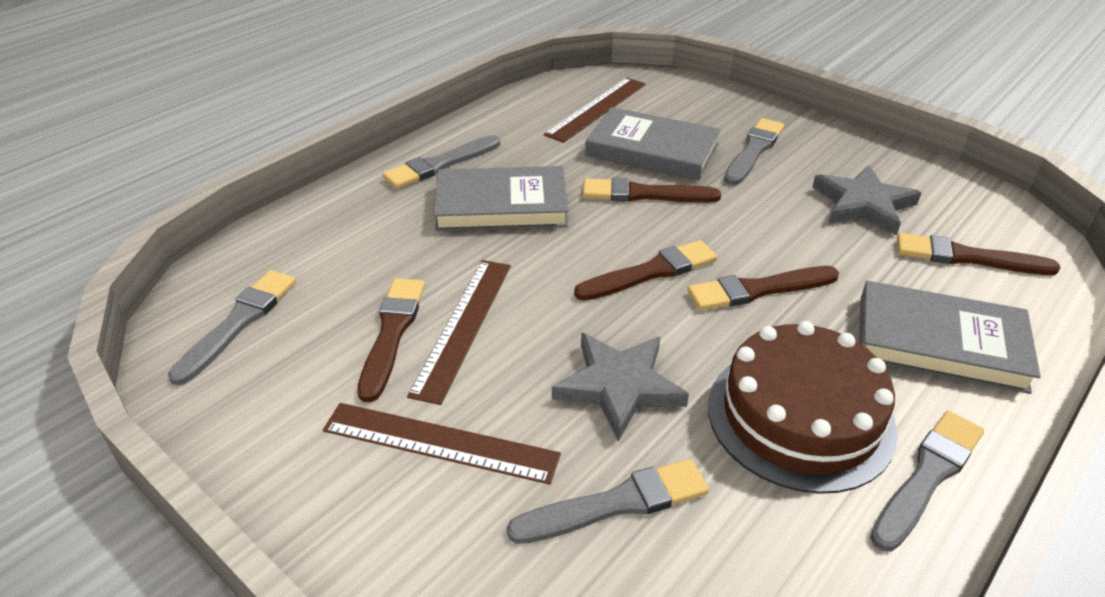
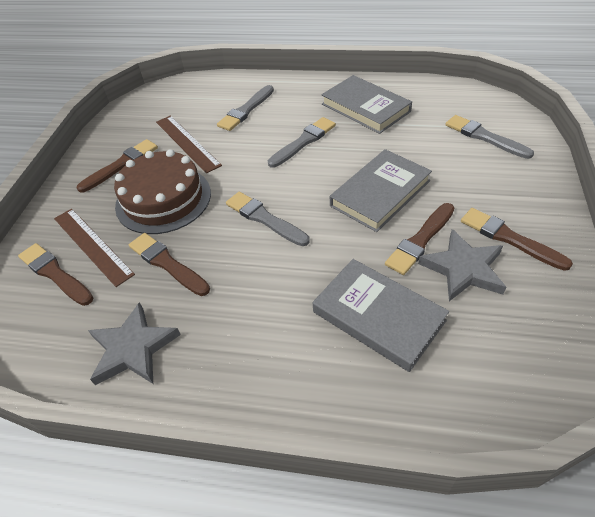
brown ruler: [323,403,561,485] [407,260,511,405] [544,78,645,143] = 3 -> [54,209,135,287] [156,116,222,173] = 2
grey brush: [168,270,296,386] [382,135,500,189] [507,459,709,544] [724,118,785,185] [870,411,984,552] = 5 -> [217,85,274,131] [226,192,310,246] [268,117,336,168] [445,115,534,159] = 4

